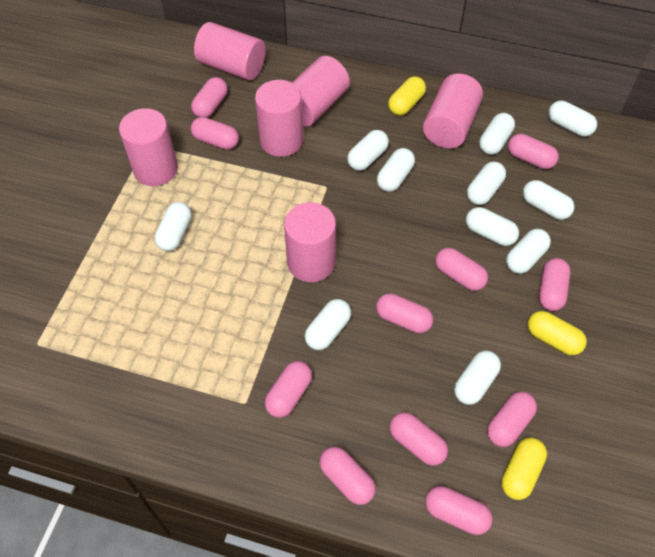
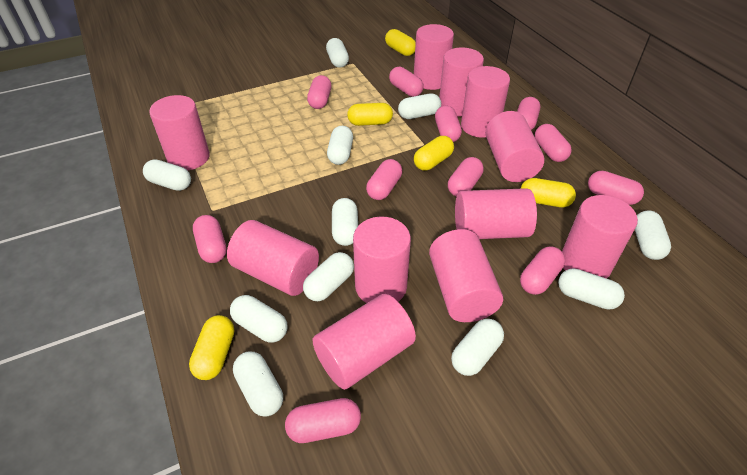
pink cylinder: [119,108,178,186] [194,22,266,80] [255,80,303,157] [284,202,336,282] [292,56,350,127] [423,73,483,148] = 6 -> [149,95,210,170] [227,220,319,296] [312,294,416,390] [353,217,411,303] [414,24,454,90] [429,229,503,322] [439,48,484,116] [455,188,537,239] [461,66,510,138] [485,111,544,182] [562,195,638,278] = 11
yellow capsule: [388,76,426,116] [501,437,547,500] [528,311,587,355] = 3 -> [189,315,234,380] [347,103,393,126] [385,29,416,56] [414,136,454,171] [521,178,576,207] = 5

